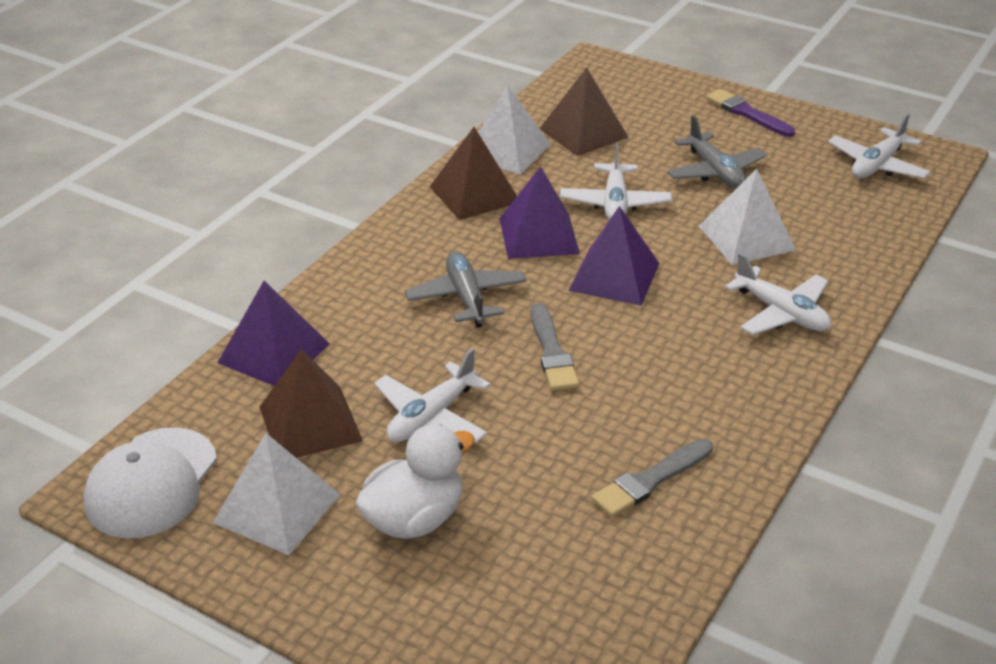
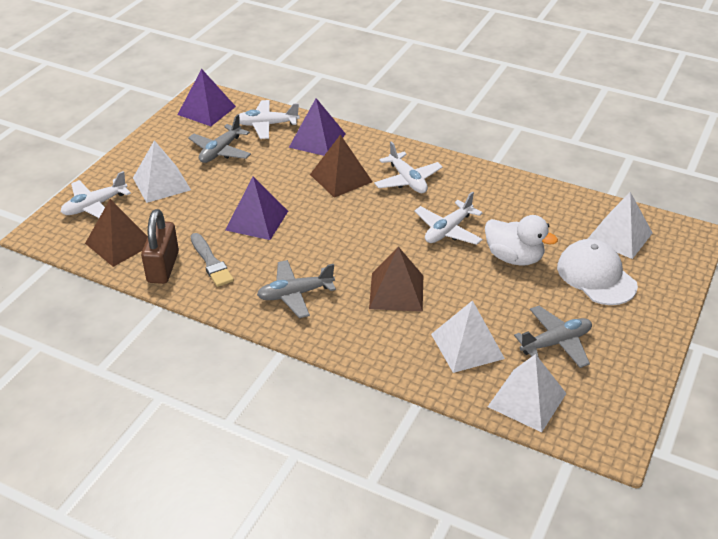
brown padlock: none = 0 -> [141,209,179,284] = 1
grey brush: [531,303,579,391] [591,438,713,517] = 2 -> [191,233,234,287] = 1
grey plane: [405,251,526,328] [667,115,767,188] = 2 -> [188,114,251,163] [257,260,336,318] [514,306,592,368] = 3
purple brush: [706,89,795,137] = 1 -> none = 0
white pyramid: [213,433,340,555] [478,85,551,174] [699,169,796,265] = 3 -> [133,140,191,203] [431,300,505,373] [488,354,567,432] [588,192,653,259] = 4

